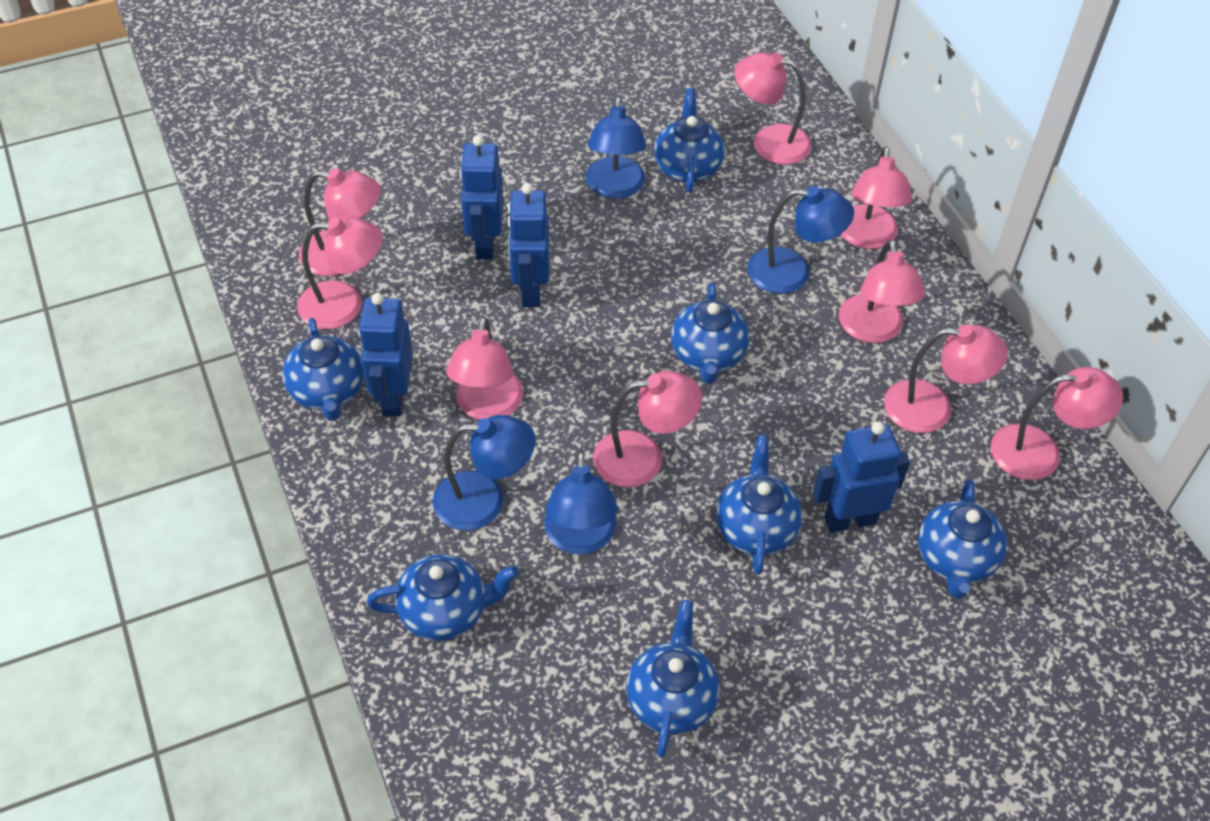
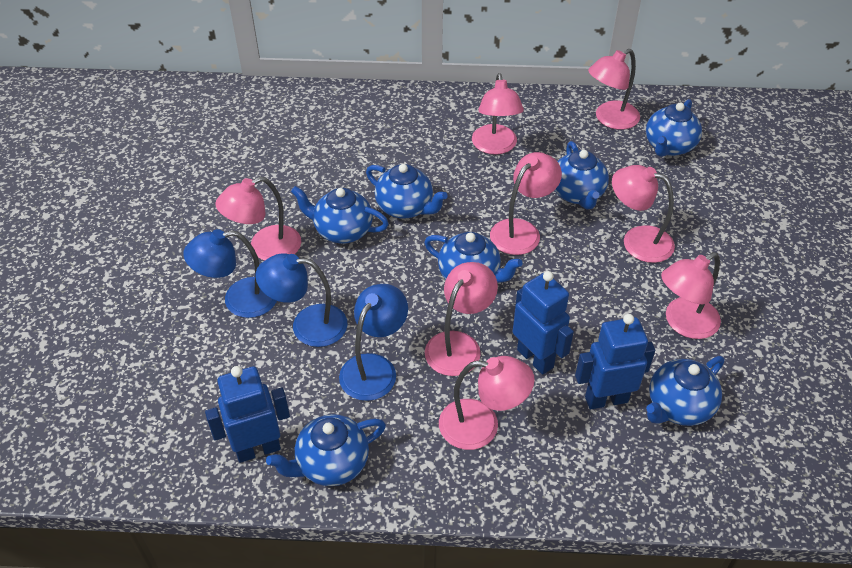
blue lamp: [433,415,535,531] [544,451,618,555] [586,96,646,199] [747,186,854,294] = 4 -> [183,229,277,318] [256,253,348,347] [339,284,408,401] = 3
blue robot: [358,293,413,417] [459,135,504,260] [508,183,549,307] [813,422,910,533] = 4 -> [205,366,290,463] [513,271,574,375] [575,314,655,409] = 3
pink lamp: [297,217,383,329] [299,168,381,276] [446,317,523,420] [593,371,702,487] [734,52,812,165] [839,240,925,343] [841,147,912,249] [884,325,1008,433] [991,367,1123,480] = 9 -> [215,177,301,261] [425,262,498,376] [439,356,535,450] [472,73,524,155] [490,152,562,255] [588,49,640,130] [612,165,675,263] [661,252,721,339] = 8

